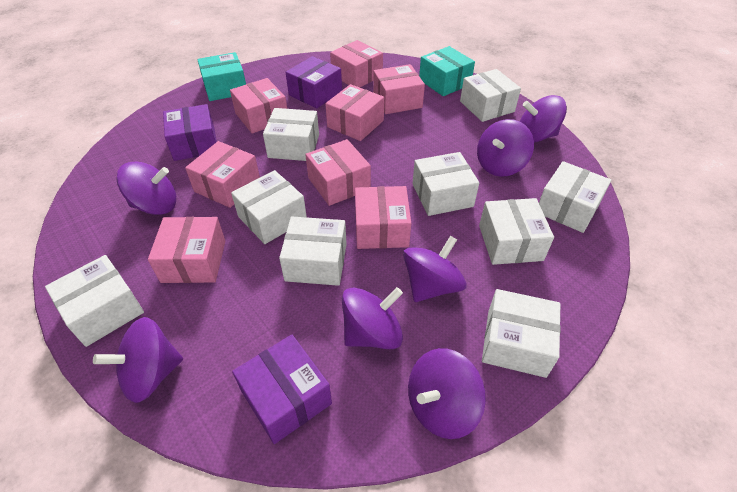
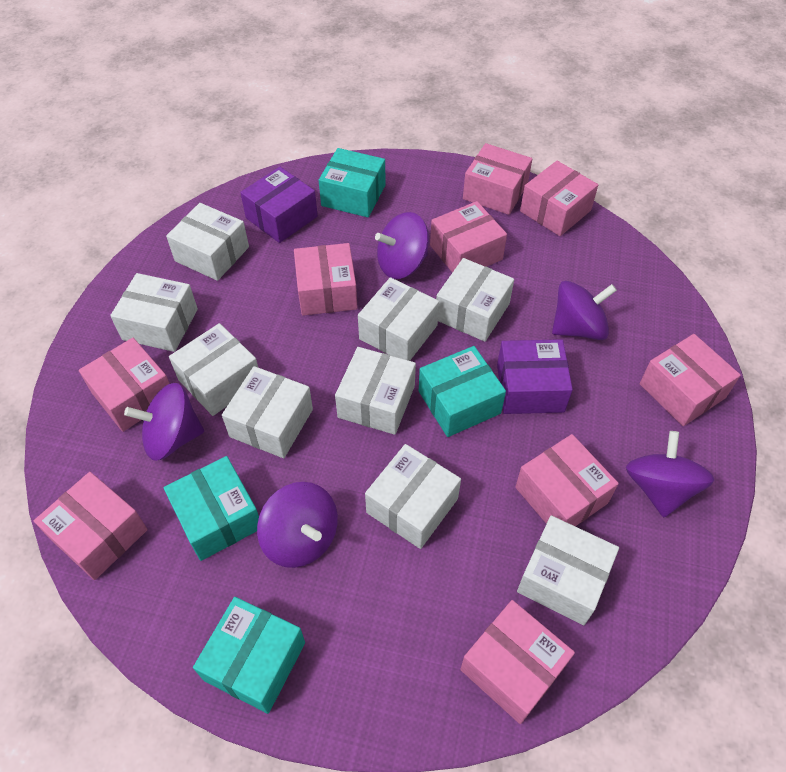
pink box: [148,217,225,283] [185,141,260,208] [230,78,287,134] [305,139,371,206] [325,84,384,141] [330,40,383,87] [355,186,412,249] [373,64,425,114] = 8 -> [34,472,148,580] [79,338,170,432] [294,243,358,316] [430,201,507,273] [460,600,575,724] [463,143,532,215] [515,434,619,526] [520,161,598,236] [640,334,741,426] = 9
purple box: [163,104,217,161] [232,335,332,444] [285,56,342,108] = 3 -> [240,167,318,243] [497,339,573,414] = 2
purple spinning top: [93,317,183,403] [117,161,176,215] [342,287,403,349] [403,236,467,302] [408,348,486,439] [477,119,534,177] [520,95,567,143] = 7 -> [124,383,204,461] [257,482,338,568] [375,212,429,279] [552,281,617,340] [626,431,714,517] = 5
turquoise box: [197,52,246,101] [419,46,475,96] = 2 -> [164,456,259,561] [193,597,305,714] [319,148,385,217] [419,346,506,437] = 4

